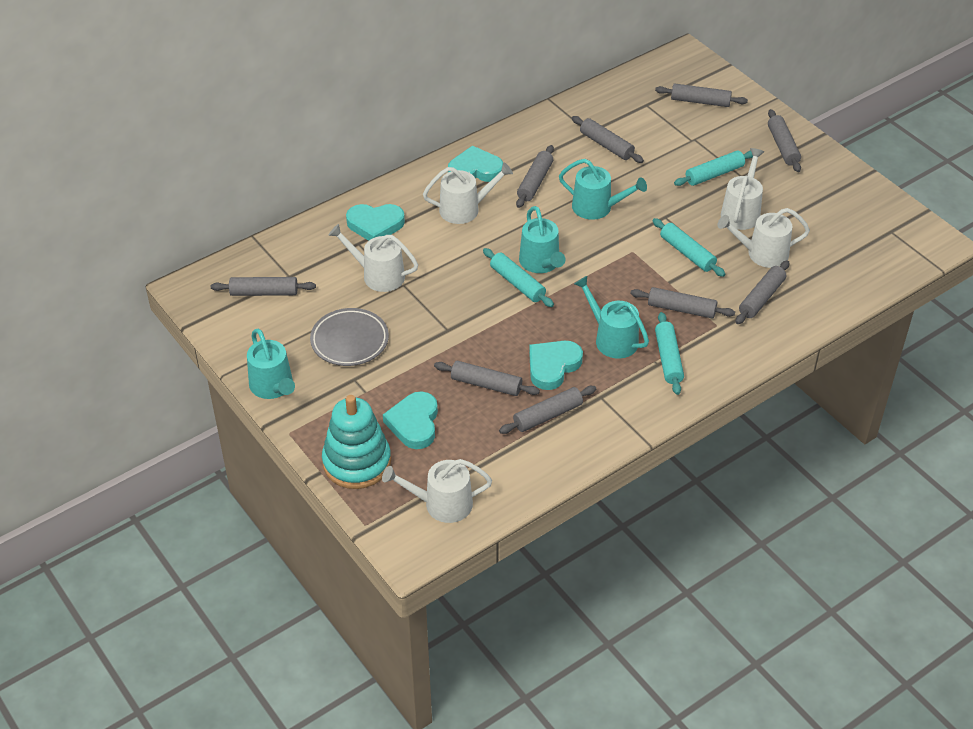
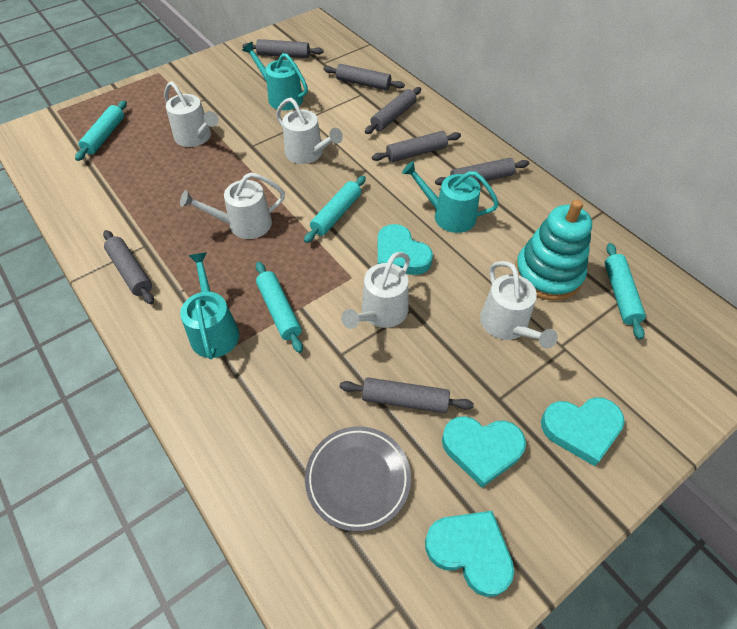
grey rolling pin: [211,277,316,296] [434,361,540,396] [499,386,596,434] [516,145,554,208] [572,116,644,163] [630,287,735,319] [655,84,748,107] [736,260,789,324] [768,109,801,172] = 9 -> [103,230,154,304] [243,39,324,58] [323,64,405,90] [339,377,474,413] [365,87,421,134] [372,131,461,162] [435,158,529,185] = 7
turquoise watering can: [247,329,295,399] [519,206,565,273] [559,159,647,220] [574,276,649,359] = 4 -> [180,253,239,359] [242,42,308,110] [402,161,499,233] = 3

